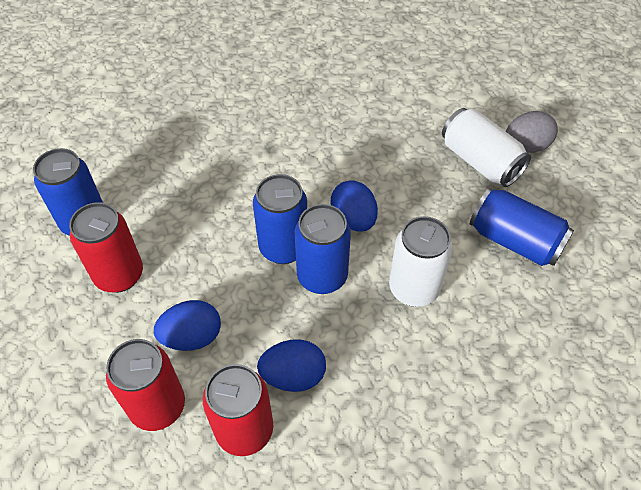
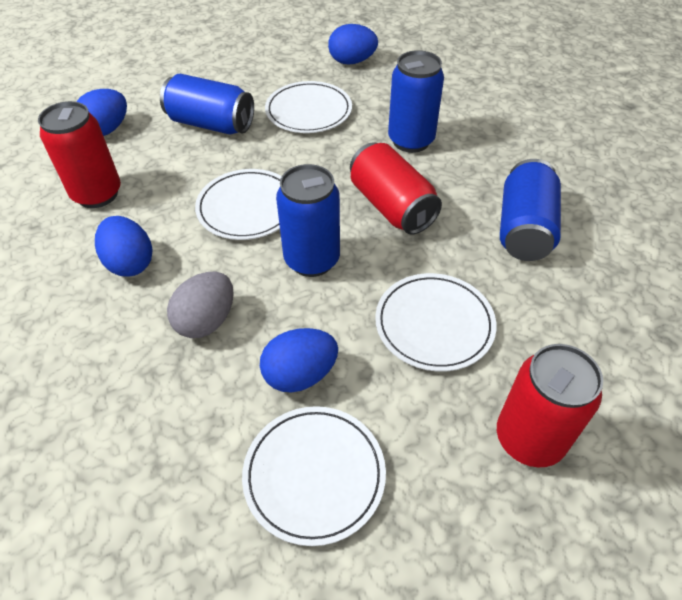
blue egg: [154,300,221,351] [257,339,326,392] [331,180,378,231] = 3 -> [76,89,127,136] [95,216,153,276] [260,328,338,393] [328,24,378,65] = 4
white can: [389,216,453,307] [442,108,531,187] = 2 -> none = 0
white plate: none = 0 -> [195,169,282,240] [242,406,386,546] [265,81,352,133] [375,273,496,372] = 4

